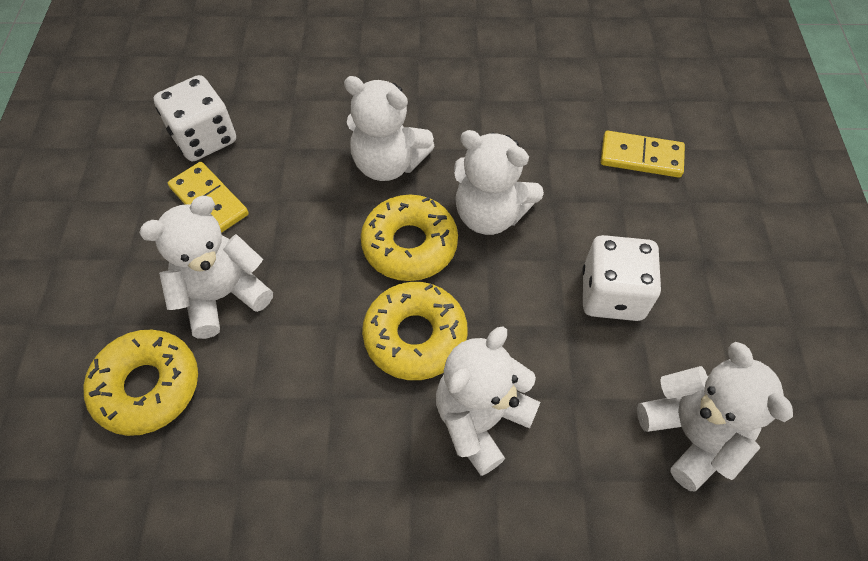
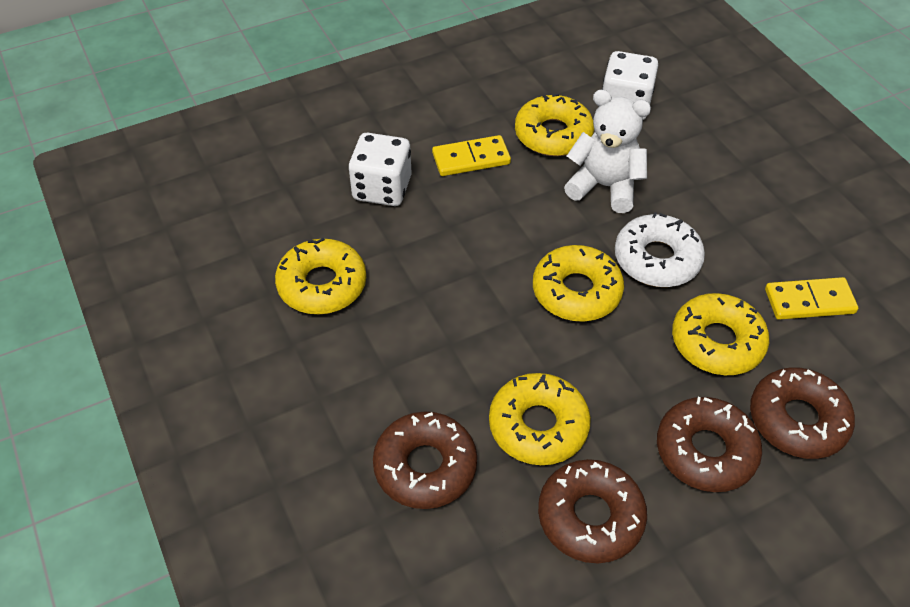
brown donut: none = 0 -> [373,411,477,509] [538,459,647,563] [657,397,762,492] [750,367,855,459] = 4
white donut: none = 0 -> [615,212,705,287] = 1
white teddy bear: [139,196,273,339] [344,76,435,181] [436,326,540,476] [454,130,544,235] [637,342,793,492] = 5 -> [564,90,651,213] = 1
yellow donut: [83,330,198,436] [361,195,458,281] [362,282,468,380] = 3 -> [275,238,366,315] [489,373,591,465] [515,94,594,156] [533,245,624,322] [672,293,769,375] = 5

